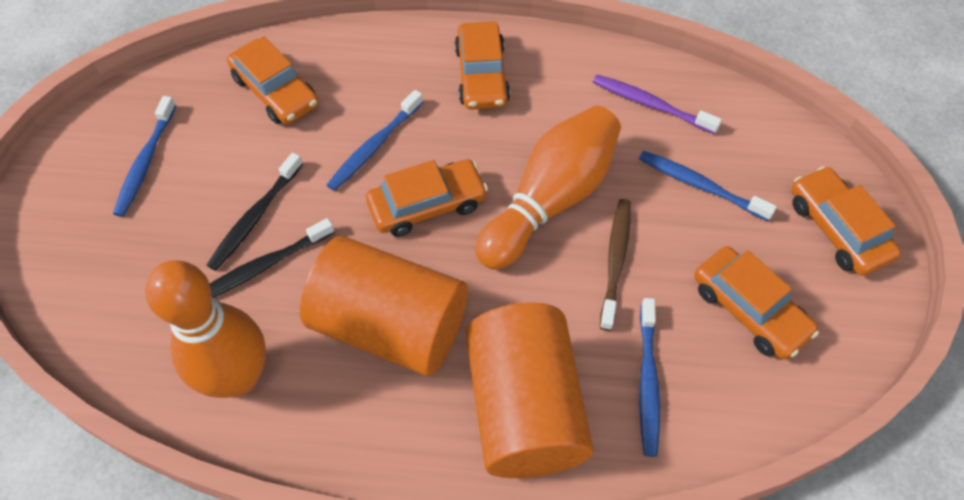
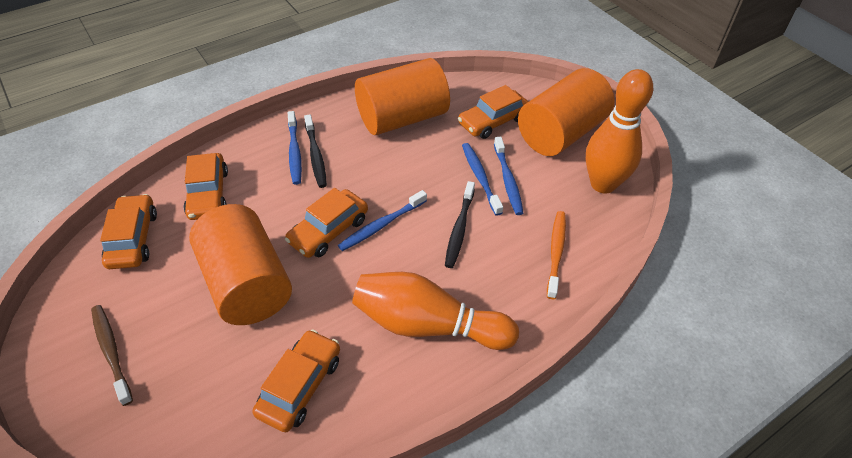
orange cylinder: [300,236,468,376] [466,303,594,478] = 2 -> [189,204,292,325] [355,58,450,135] [518,68,615,156] = 3
orange toothbrush: none = 0 -> [547,211,566,299] = 1
purple toothbrush: [593,75,722,134] = 1 -> none = 0

